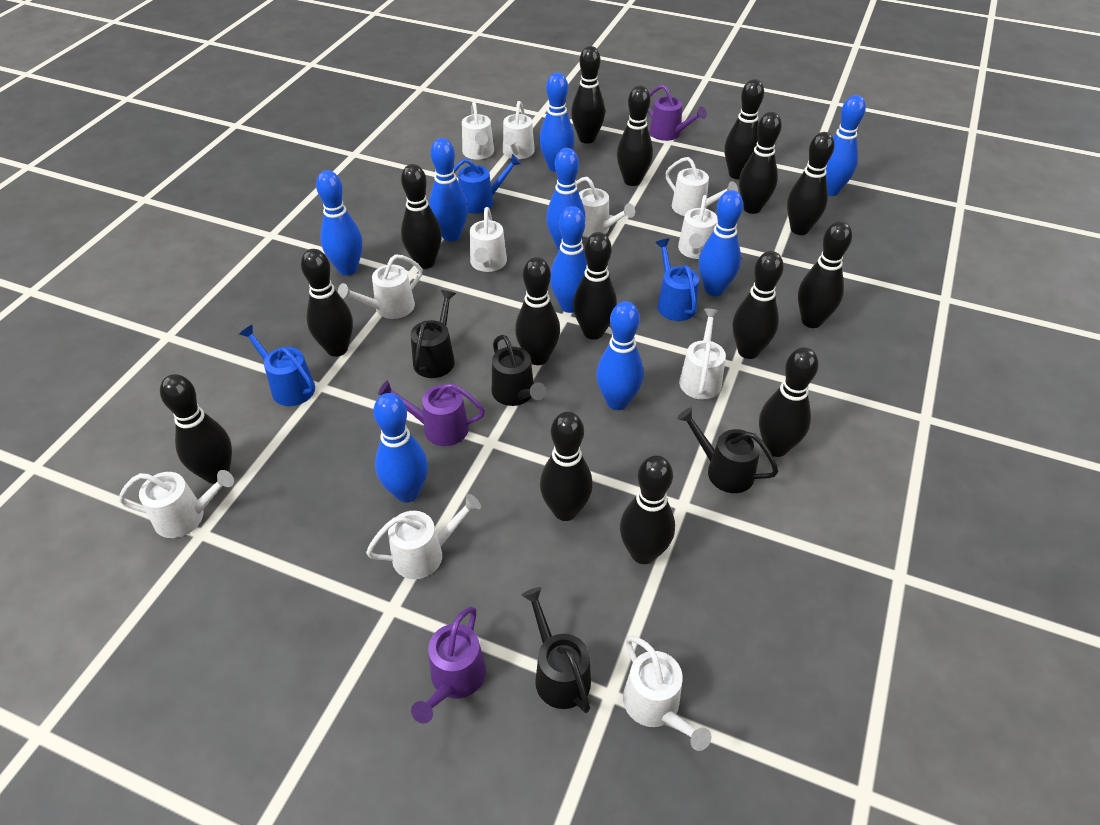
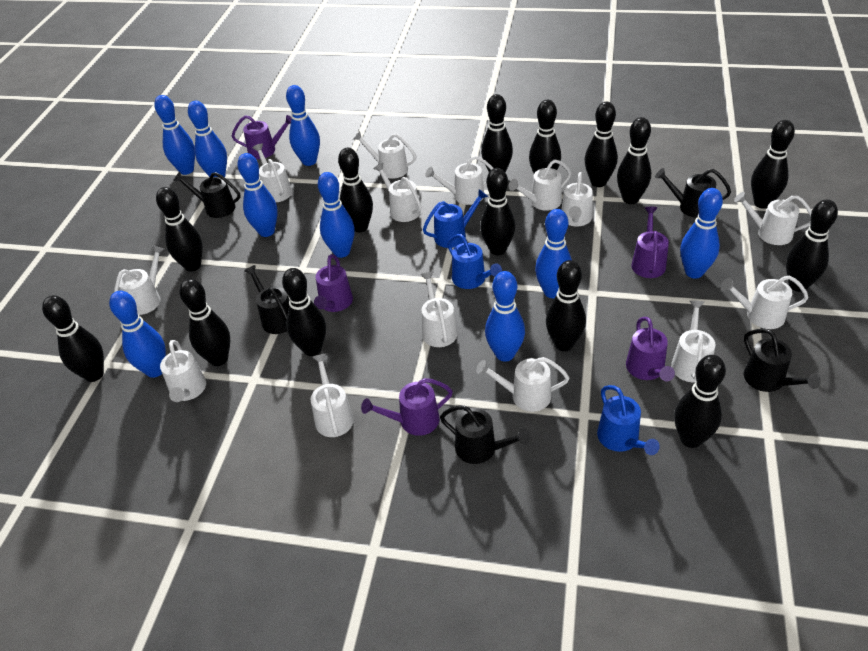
black bowling pin: [160,374,232,484] [301,249,353,357] [401,164,442,269] [515,257,560,365] [540,412,593,521] [571,46,605,144] [573,232,617,340] [617,86,653,186] [620,455,675,564] [724,79,764,179] [733,251,784,359] [739,112,782,214] [759,347,819,457] [787,132,835,235] [798,221,852,328] = 15 -> [42,295,104,382] [156,187,203,272] [179,279,230,366] [282,268,326,356] [338,147,373,232] [480,168,515,255] [481,94,513,172] [529,100,561,173] [546,260,586,351] [585,102,618,187] [617,117,651,204] [674,355,726,448] [751,120,795,209] [786,200,838,292] = 14
black watering can: [411,290,456,378] [492,335,546,406] [522,587,591,713] [677,407,778,493] = 4 -> [173,171,241,218] [244,265,289,334] [440,405,530,464] [655,168,731,218] [744,329,821,392] = 5
purple watering can: [378,380,485,446] [411,607,486,724] [648,85,707,141] = 3 -> [232,115,292,159] [314,254,353,312] [361,378,453,436] [626,317,675,381] [631,206,669,278] = 5
white watering can: [119,470,234,538] [338,254,422,319] [366,494,481,579] [462,101,494,160] [470,207,507,272] [503,101,535,159] [576,177,635,238] [623,636,711,751] [665,157,738,216] [678,195,718,259] [679,309,726,399] = 11 -> [114,245,164,315] [160,340,206,402] [253,144,292,202] [311,354,354,437] [353,131,416,179] [373,163,421,222] [420,271,458,347] [425,156,494,205] [476,357,569,412] [509,159,571,211] [561,172,593,226] [671,301,715,382] [721,275,809,329] [734,192,812,245] = 14

